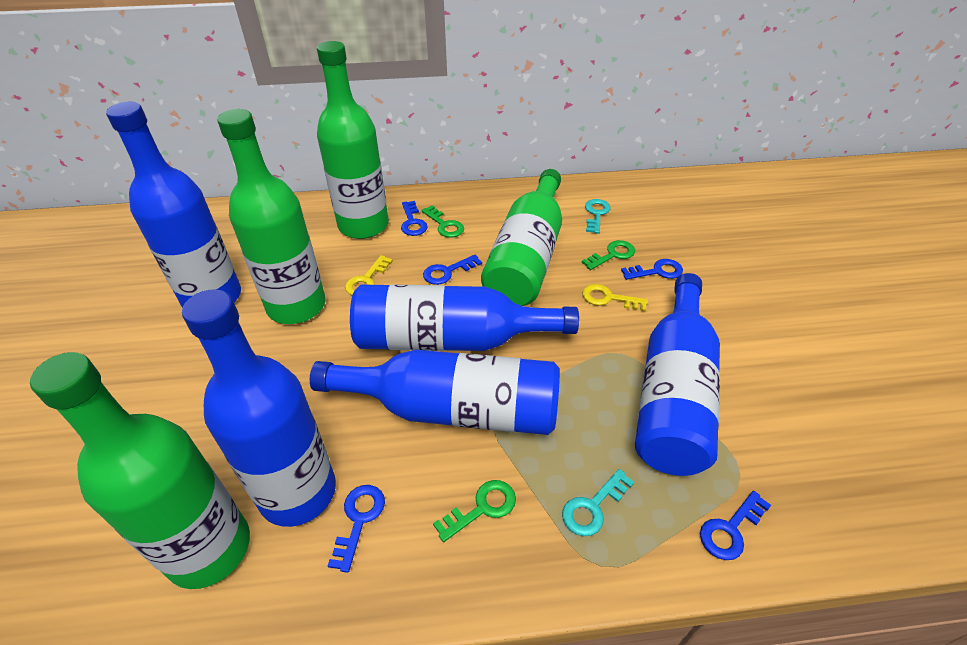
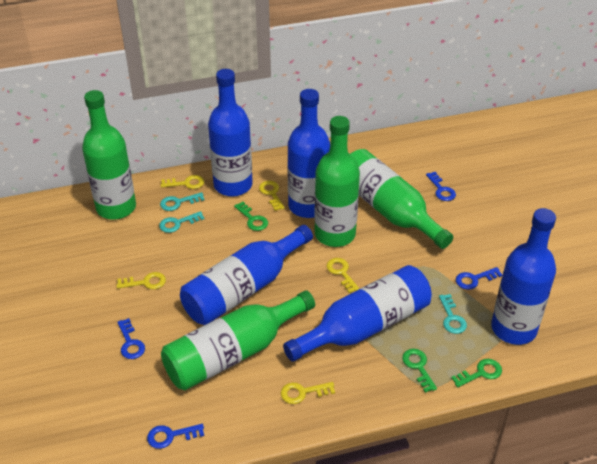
blue key: [328,485,385,573] [401,201,428,236] [423,255,482,285] [621,259,683,280] [700,491,771,560] = 5 -> [117,318,145,359] [147,424,204,449] [426,172,456,201] [456,267,502,290] = 4
turquoise key: [562,469,634,536] [585,199,611,234] = 2 -> [159,211,204,233] [160,192,205,211] [439,294,467,334] = 3
yellow key: [345,255,393,295] [582,284,648,311] = 2 -> [117,272,166,289] [161,175,204,189] [259,181,285,211] [281,382,335,404] [327,258,360,293] = 5

